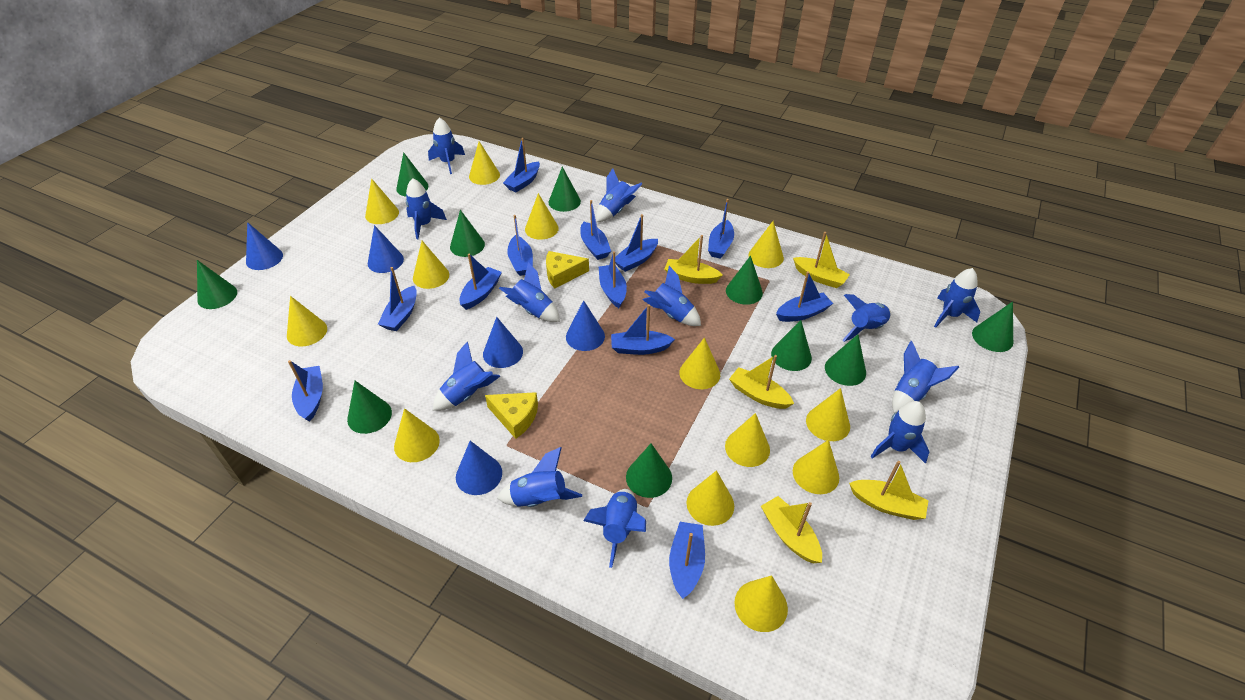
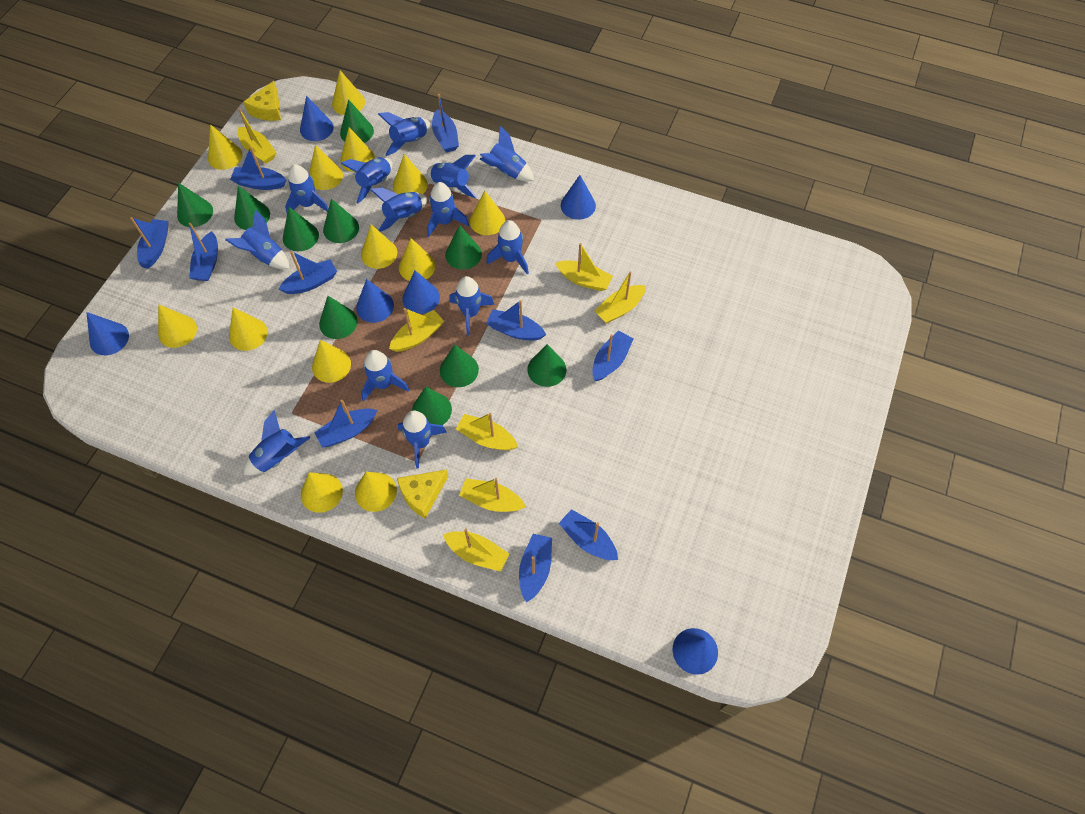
blue boat: [288,360,323,422] [378,267,417,331] [459,254,502,310] [503,138,540,192] [507,215,533,276] [580,200,611,260] [599,251,627,308] [611,304,675,355] [615,214,658,272] [669,522,705,599] [708,199,734,259] [776,271,833,322] = 12 -> [130,217,168,269] [189,223,218,281] [230,146,286,190] [278,251,337,294] [314,400,377,447] [432,94,459,152] [486,300,546,340] [519,534,552,603] [559,509,618,560] [592,330,634,381] = 10
blue cone: [246,222,283,270] [368,225,404,273] [456,441,502,495] [483,317,523,368] [566,300,605,351] = 5 -> [86,312,129,355] [300,96,334,141] [356,279,394,323] [402,270,440,314] [561,175,596,220] [673,628,718,675] = 6
blue rocket: [406,178,447,239] [428,118,465,174] [433,342,500,411] [497,447,582,507] [499,262,560,322] [583,489,646,568] [596,168,643,222] [643,266,701,326] [842,294,891,342] [871,401,929,464] [892,341,959,413] [934,268,980,328] = 12 -> [225,209,290,269] [244,410,310,475] [285,164,329,213] [340,157,393,203] [361,350,409,402] [370,188,428,232] [378,112,432,156] [398,411,447,469] [427,155,477,198] [427,182,469,237] [449,276,495,335] [480,126,534,181] [487,220,529,274] = 13
yellow boat: [664,235,723,284] [729,355,794,409] [761,496,822,564] [793,232,850,288] [849,461,928,520] = 5 -> [238,108,276,164] [389,308,444,352] [443,528,509,572] [456,413,518,450] [459,478,526,512] [555,243,613,291] [595,271,646,323] = 7

